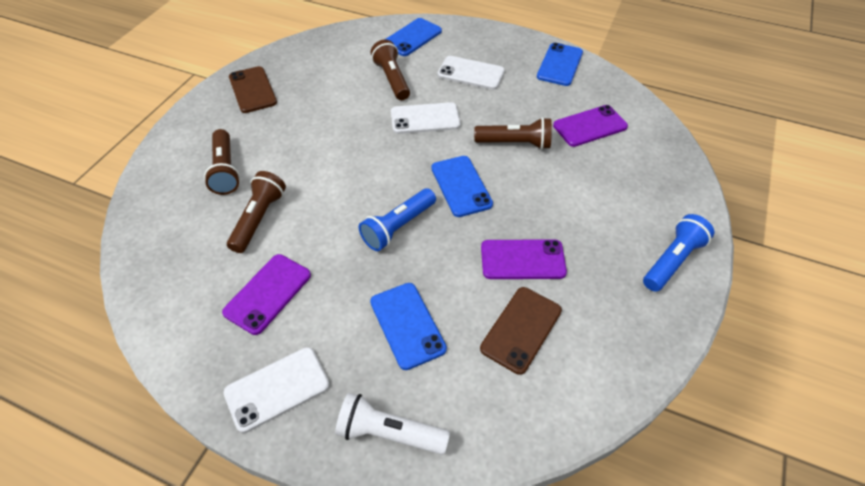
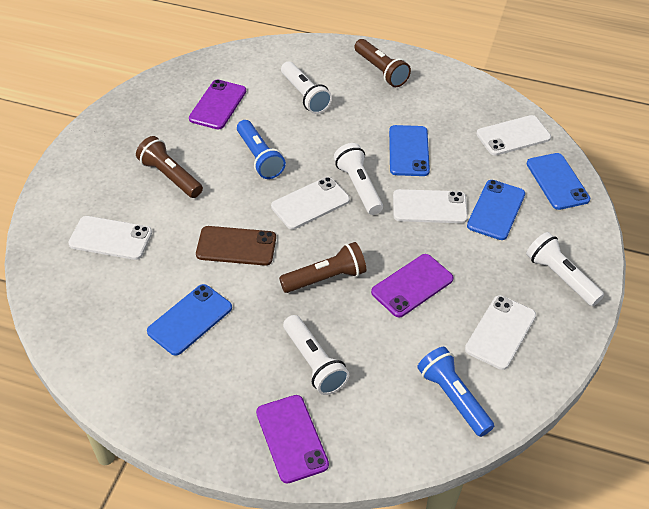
brown flashlight: [204,129,240,195] [227,171,286,253] [371,40,410,100] [474,117,552,150] = 4 -> [136,136,203,198] [279,242,366,293] [355,39,411,87] = 3
brown phone: [229,66,277,113] [480,287,562,375] = 2 -> [196,226,276,266] = 1
white flashlight: [335,393,450,455] = 1 -> [281,62,332,114] [283,315,349,395] [334,143,383,215] [526,232,604,306] = 4
white phone: [223,347,330,433] [391,102,460,134] [437,56,505,90] = 3 -> [68,216,152,260] [271,177,350,229] [393,189,468,223] [465,295,536,370] [477,115,551,156] = 5

